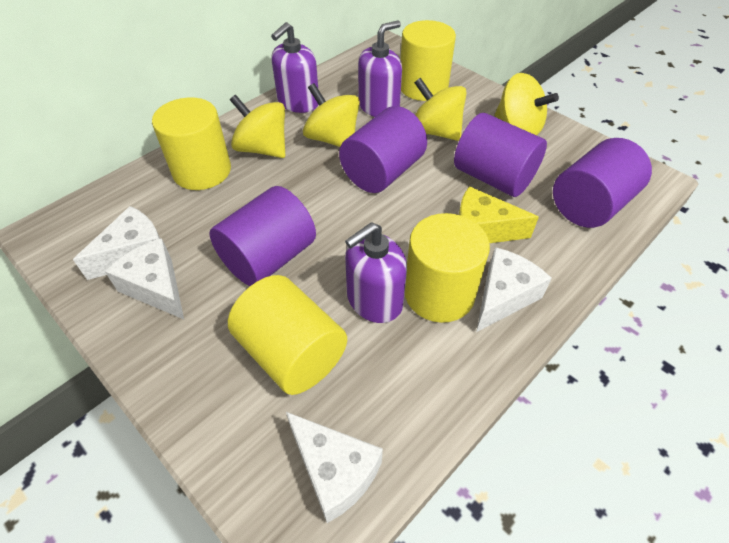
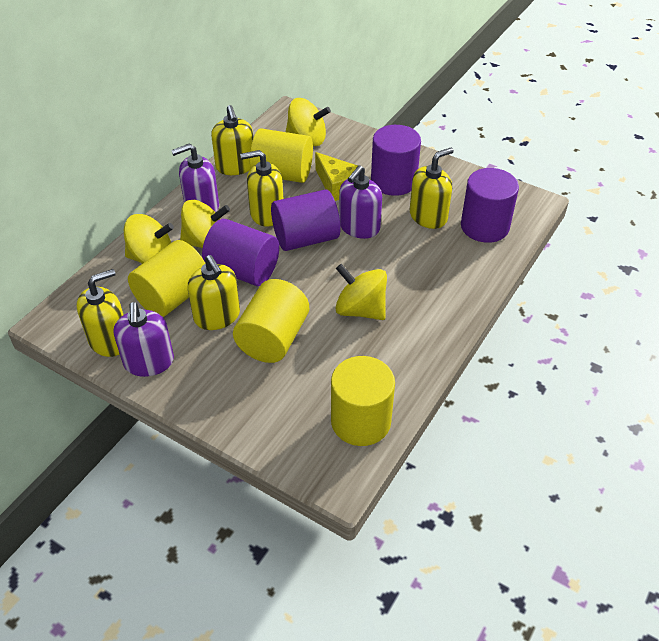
white cheese: [73,206,160,280] [105,238,184,319] [286,412,383,523] [476,247,552,332] = 4 -> none = 0
yellow soap dispenser: none = 0 -> [77,269,123,357] [188,255,240,330] [211,105,253,175] [240,150,283,226] [410,148,454,229] = 5

